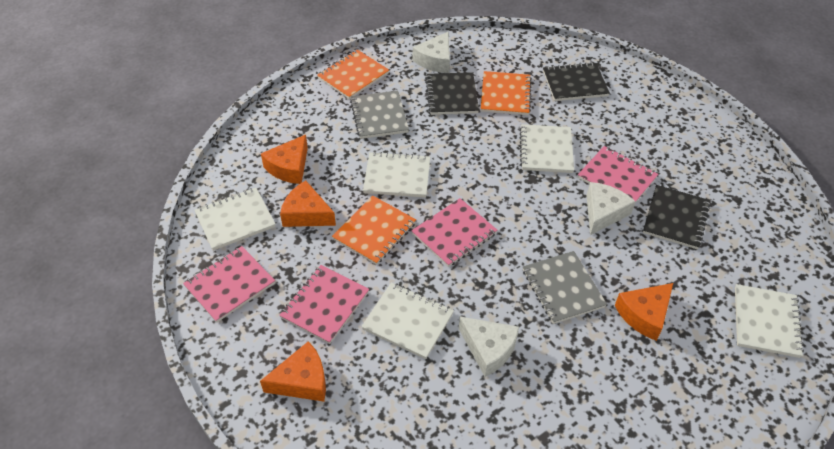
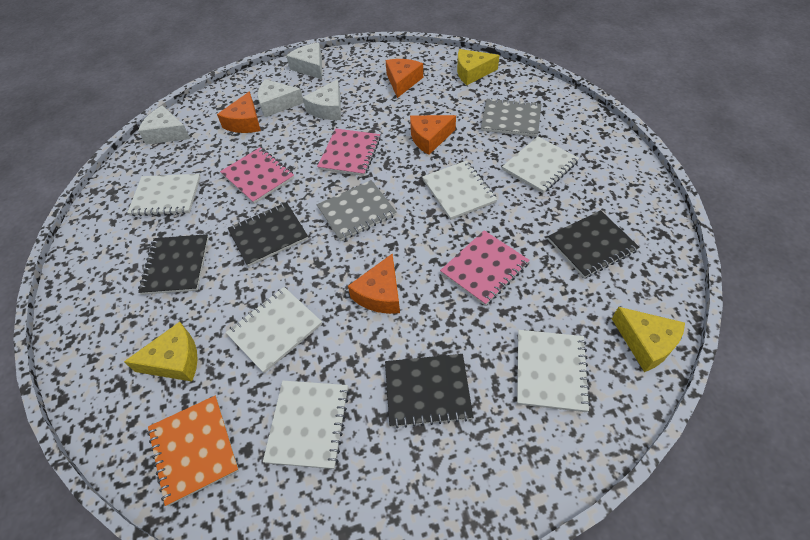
black notebook: [425,72,479,115] [543,62,610,101] [643,185,710,249] = 3 -> [138,234,209,295] [228,202,308,267] [385,354,473,428] [548,210,640,278] = 4
orange notebook: [317,50,389,99] [332,195,416,265] [481,71,532,115] = 3 -> [147,396,239,506] = 1
pink notebook: [183,246,275,323] [279,265,369,344] [411,198,497,267] [578,146,658,203] = 4 -> [220,147,294,204] [317,129,381,176] [440,230,530,306] = 3
white cheese: [413,32,450,73] [458,317,519,377] [586,182,636,235] = 3 -> [138,105,190,145] [258,79,304,117] [286,43,322,79] [303,79,341,120] = 4
white notebook: [195,188,276,251] [361,282,454,359] [363,152,430,198] [520,124,574,173] [735,284,804,358] = 5 -> [127,174,201,216] [226,287,322,373] [263,381,349,469] [422,160,498,220] [502,136,579,193] [517,330,591,412] = 6
yellow cheese: none = 0 -> [124,322,198,382] [457,49,499,85] [612,307,685,372] = 3

